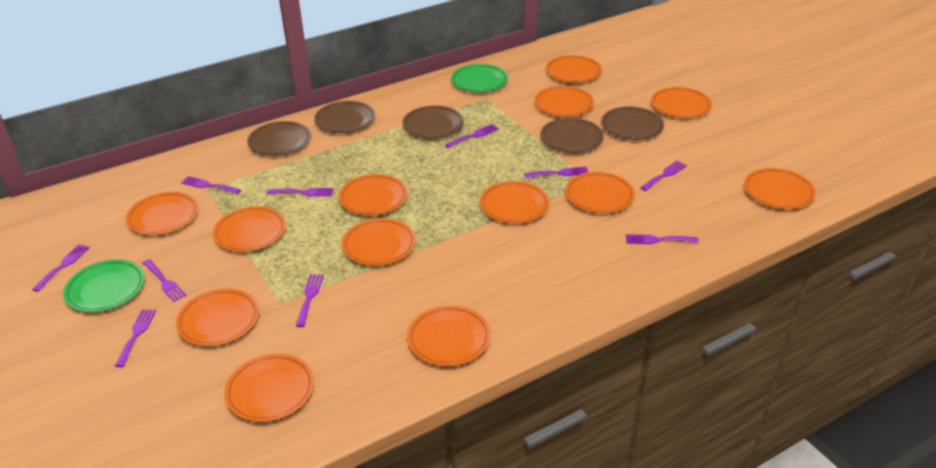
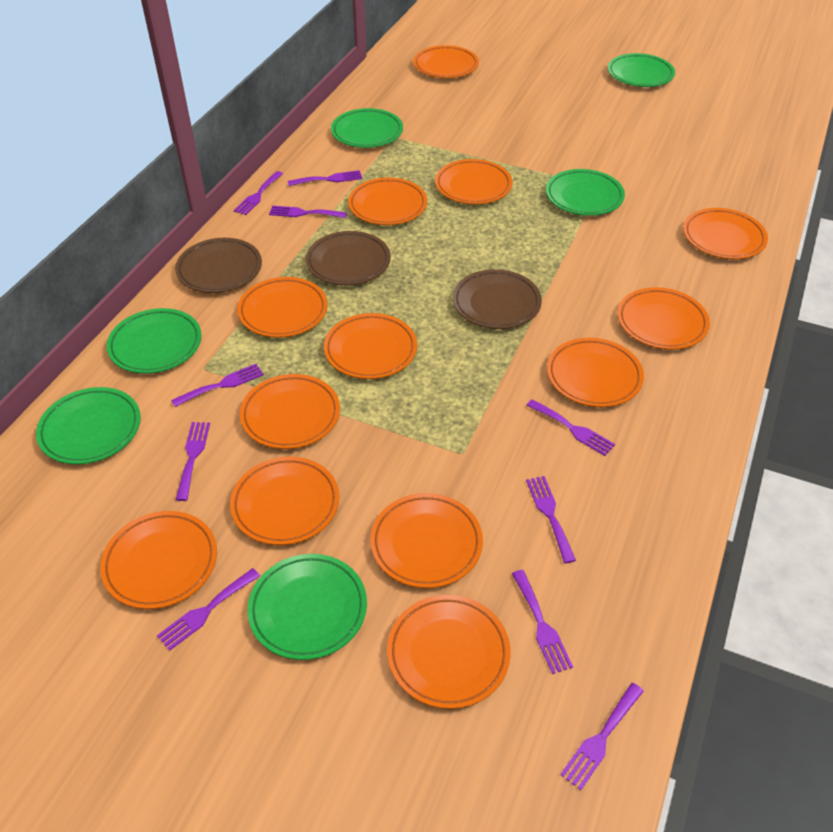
brown plate: [247,121,311,156] [314,101,375,133] [403,105,464,139] [540,118,604,153] [601,106,664,140] = 5 -> [175,238,262,293] [306,231,391,285] [453,269,542,329] = 3
green plate: [63,259,145,312] [451,64,508,92] = 2 -> [36,387,141,464] [107,308,202,374] [247,554,367,660] [331,108,403,148] [546,169,625,216] [608,53,675,87] = 6

